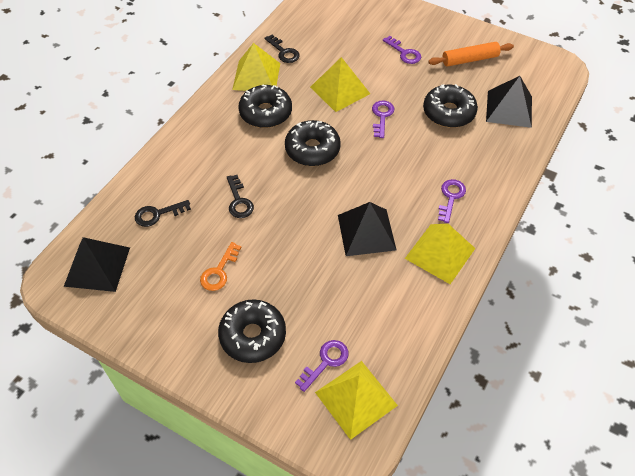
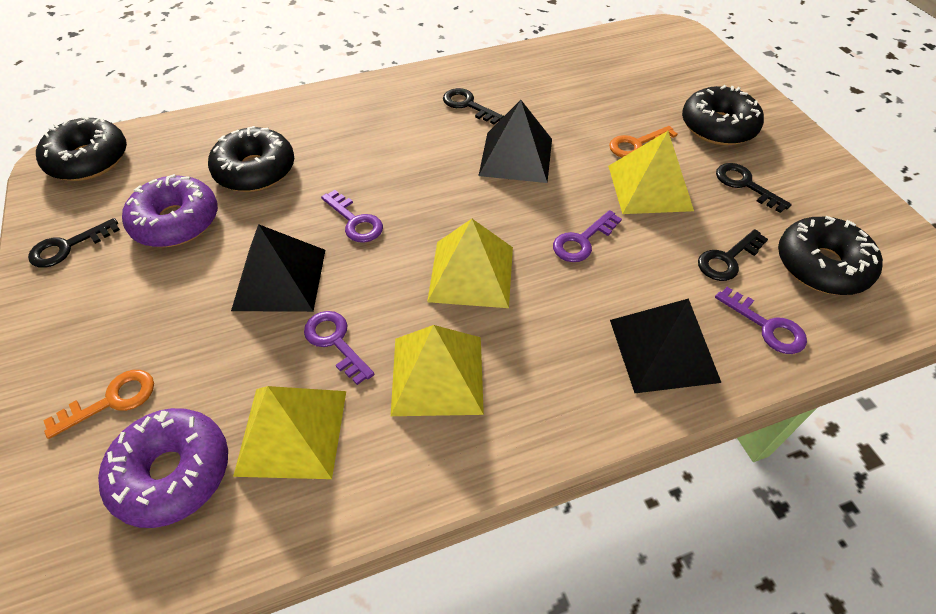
black key: [135,200,191,227] [227,175,254,218] [265,34,300,63] = 3 -> [28,218,120,268] [443,88,504,124] [698,229,768,281] [716,163,792,213] = 4
orange key: [200,242,241,291] = 1 -> [43,370,154,439] [609,126,677,157] = 2
orange rolling pin: [428,42,514,67] = 1 -> none = 0
purple donut: none = 0 -> [98,408,228,528] [122,174,218,247] = 2

